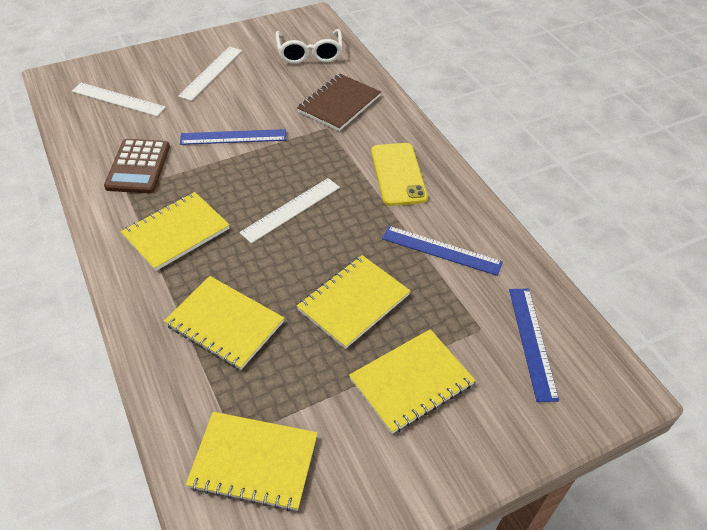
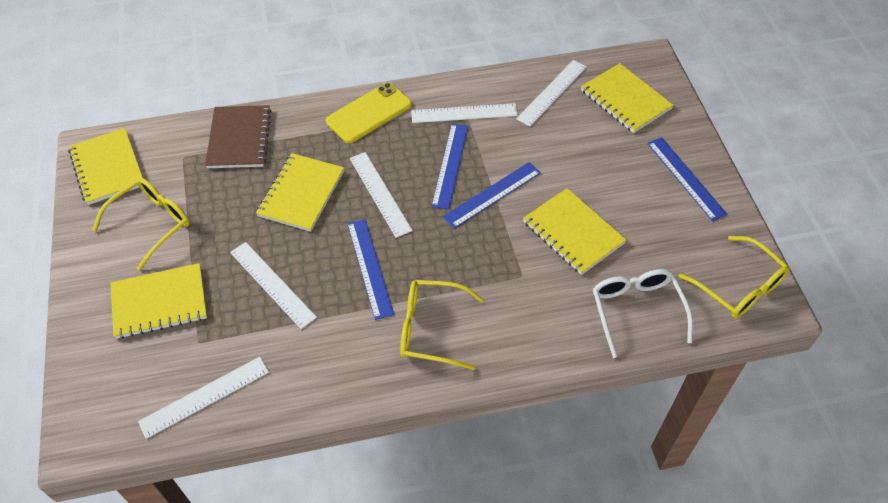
blue ruler: [180,129,286,145] [382,226,503,276] [509,289,559,402] = 3 -> [347,219,394,320] [431,124,468,209] [443,162,541,229] [647,137,727,221] = 4
brown calculator: [104,139,170,193] = 1 -> none = 0
white ruler: [72,83,166,116] [178,47,242,101] [239,178,340,243] = 3 -> [138,357,269,439] [230,242,317,329] [350,152,413,238] [411,103,518,123] [516,60,587,127] = 5
yellow glasses: none = 0 -> [92,178,190,270] [400,280,484,370] [679,236,790,318] = 3

